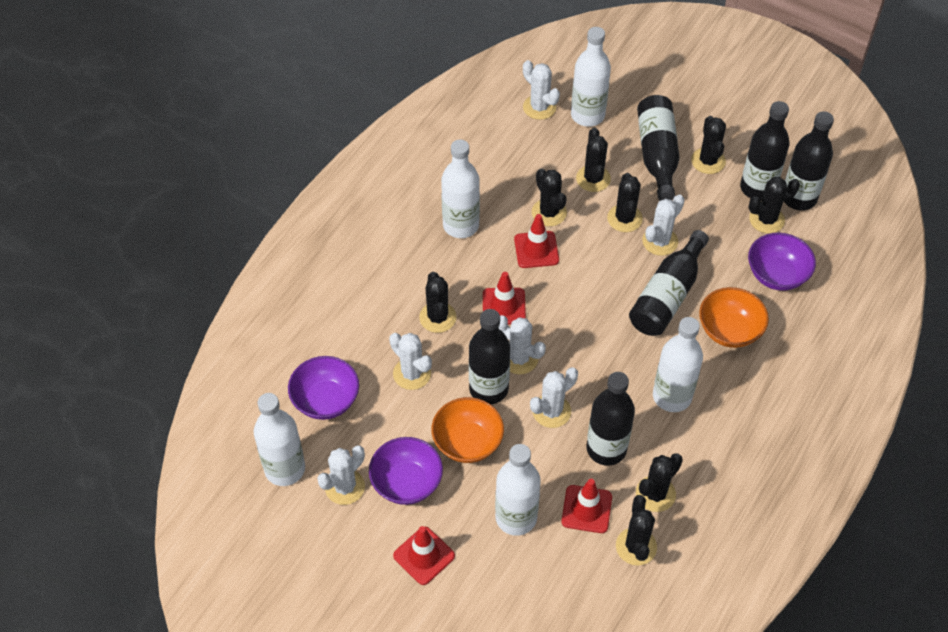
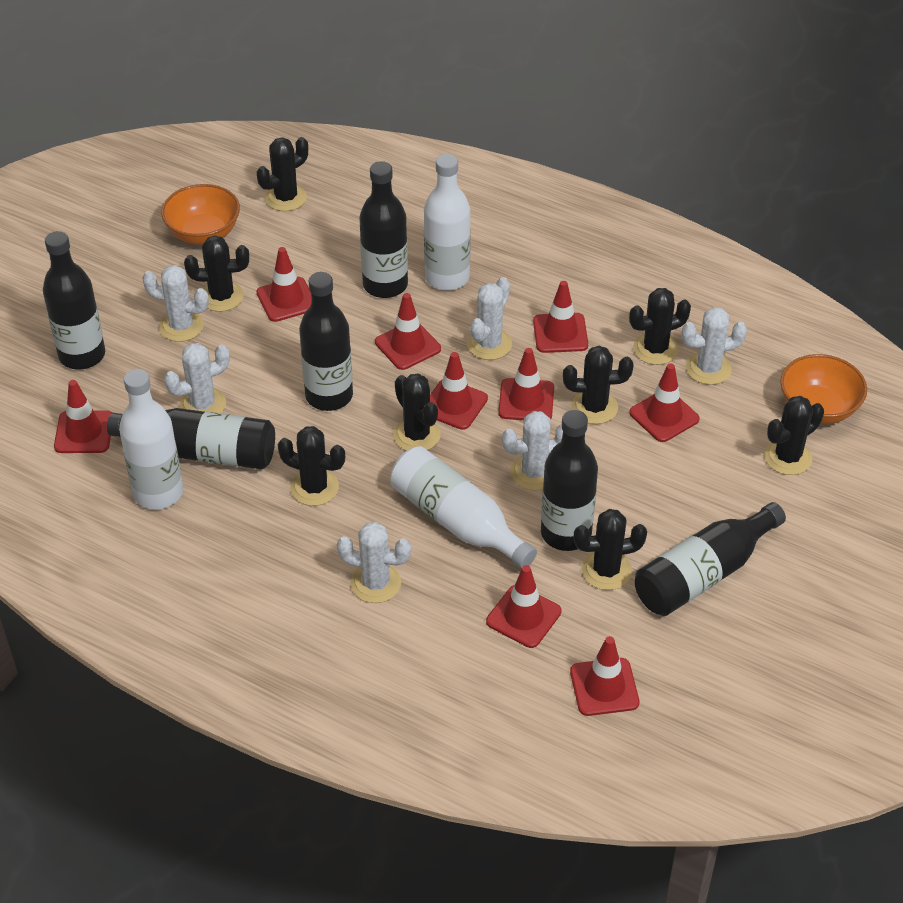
purple bowl: [288,356,359,420] [369,437,443,505] [748,233,816,291] = 3 -> none = 0
red traffic cone: [393,526,455,585] [483,272,526,324] [514,214,559,268] [562,479,612,533] = 4 -> [54,380,112,453] [256,247,311,322] [375,293,441,370] [430,352,488,430] [486,565,561,648] [498,348,554,420] [533,281,588,353] [570,636,639,716] [629,363,700,442] = 9
white bottle: [254,393,305,486] [441,140,480,238] [495,444,541,536] [571,27,611,127] [653,317,703,412] = 5 -> [119,369,183,510] [391,446,537,569] [424,154,471,291] = 3

